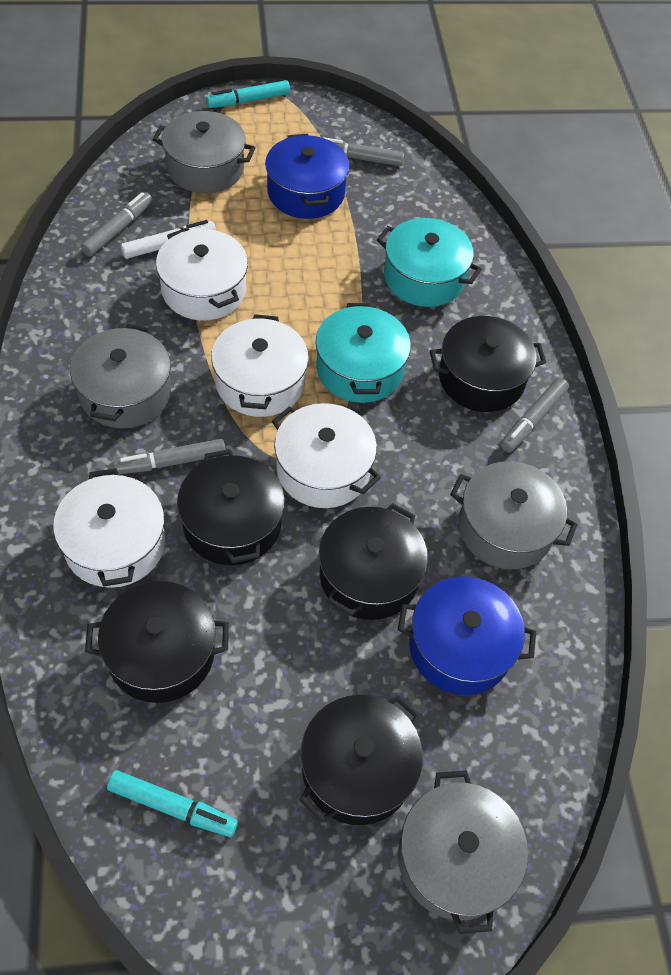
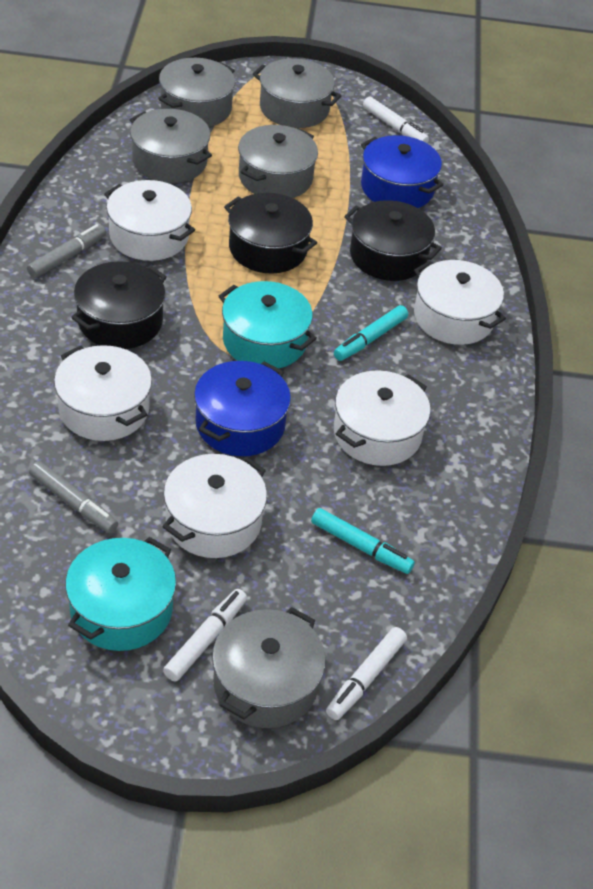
black pot: [85,581,229,703] [177,449,285,565] [299,695,423,825] [319,503,428,620] [430,316,546,412] = 5 -> [71,261,167,349] [224,193,317,273] [344,200,442,281] = 3
grey marker: [81,192,152,257] [113,439,226,474] [323,137,404,166] [501,378,569,452] = 4 -> [27,224,106,278] [29,461,118,533] = 2
grey pot: [70,324,171,428] [152,111,256,193] [398,770,528,934] [450,461,578,569] = 4 -> [130,109,212,183] [158,58,235,127] [212,607,326,728] [238,125,318,198] [253,58,341,128] = 5
white marker: [121,220,216,259] = 1 -> [163,589,247,682] [326,627,407,720] [363,97,429,143] = 3
white pot: [53,468,165,588] [156,227,248,320] [211,314,309,417] [272,403,381,508] = 4 -> [54,345,152,441] [104,180,195,261] [162,454,267,558] [334,370,431,466] [414,260,506,345] = 5

